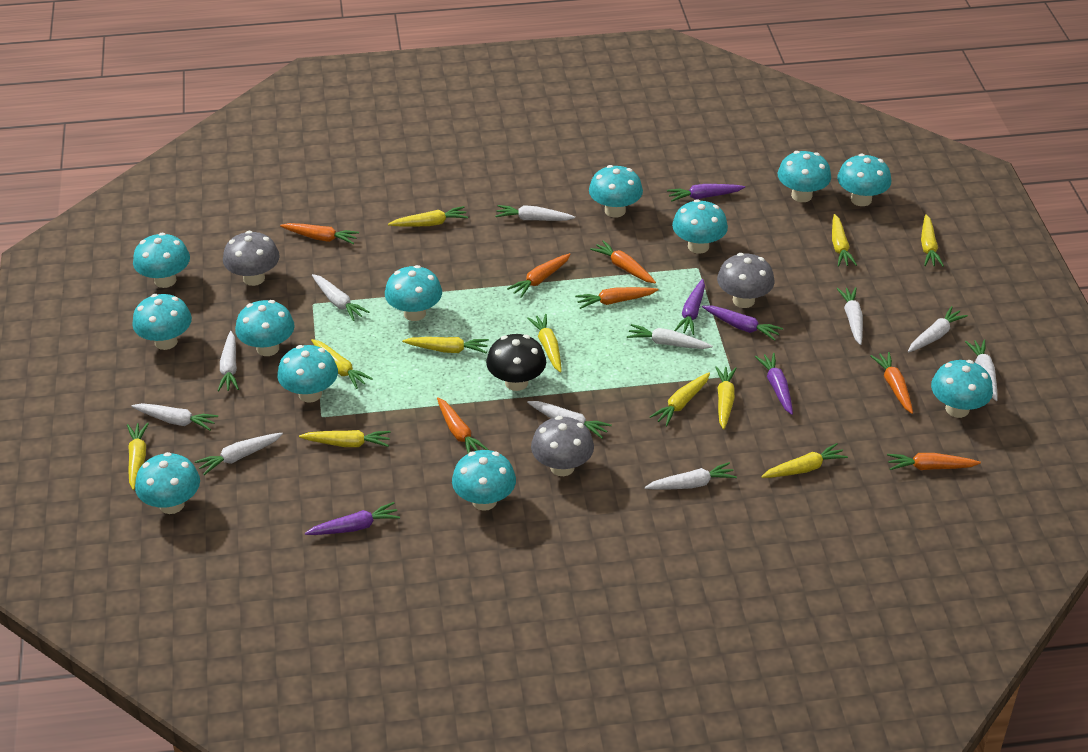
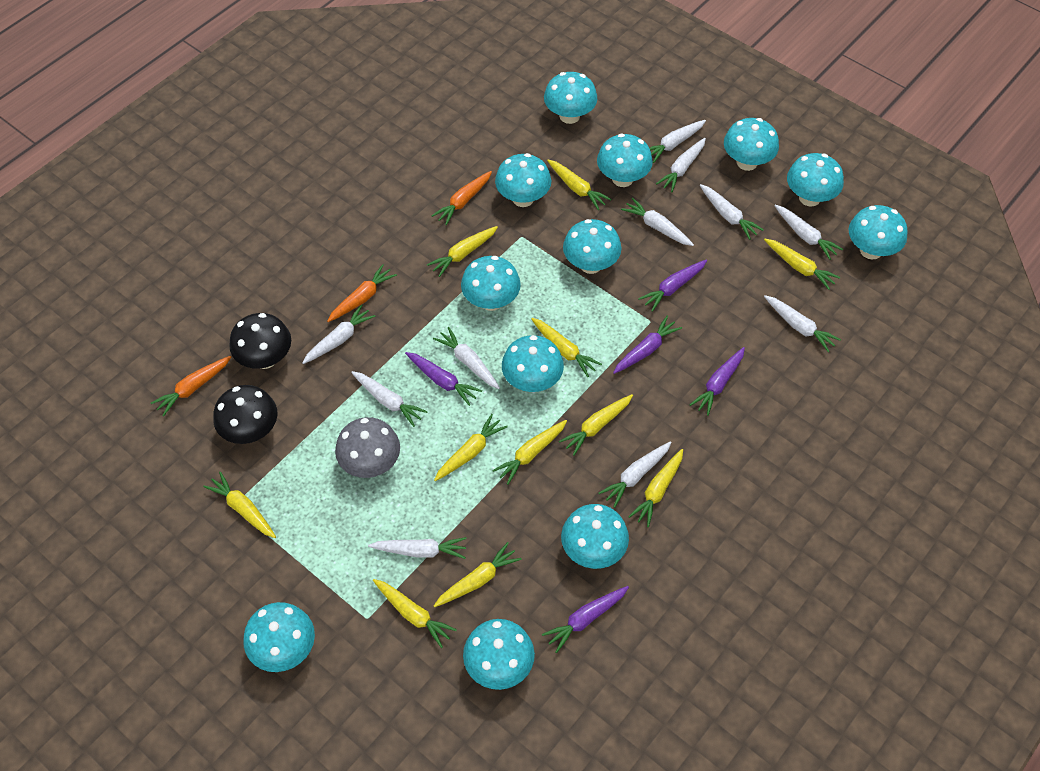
black mushroom: [486,334,546,391] = 1 -> [213,385,277,444] [229,313,291,369] = 2
grey mushroom: [223,231,280,286] [531,416,594,476] [717,253,775,308] = 3 -> [335,417,400,478] = 1
orange carrot: [280,223,359,244] [437,398,489,453] [507,253,571,298] [575,287,659,309] [590,240,656,284] [870,352,913,414] [887,453,981,470] = 7 -> [151,356,231,416] [327,264,397,322] [431,171,492,225] = 3

